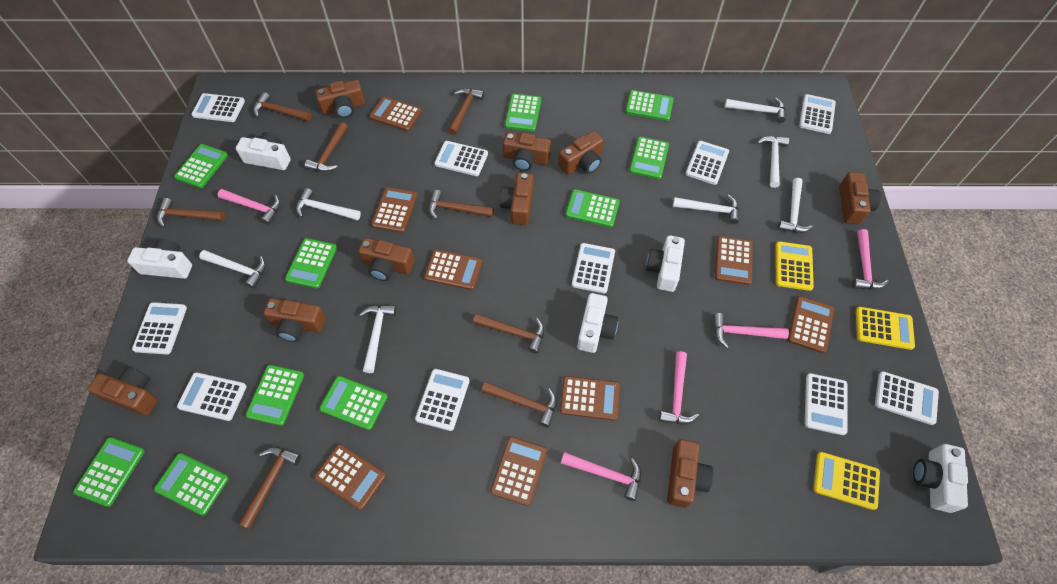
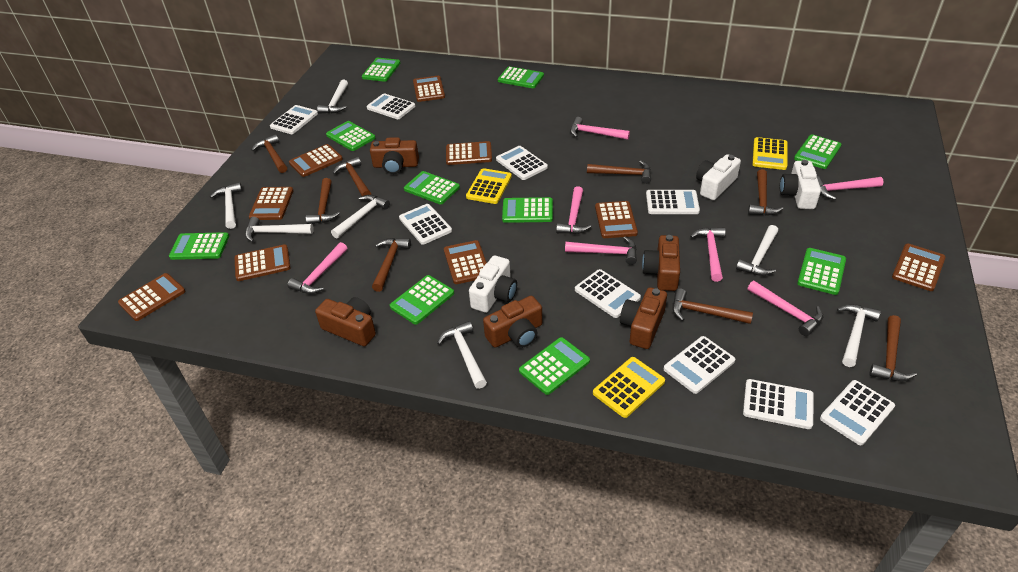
brown calculator: [314,444,386,510] [369,96,422,131] [371,187,417,233] [424,249,482,290] [490,437,547,506] [560,376,620,421] [715,236,753,285] [788,296,835,353] = 8 -> [118,273,185,321] [234,244,291,281] [249,187,294,220] [289,144,343,177] [413,76,445,102] [444,240,487,284] [446,141,492,165] [595,201,638,238] [892,244,946,291] = 9
brown camera: [87,367,158,416] [263,298,326,342] [315,80,365,118] [358,238,415,281] [500,173,534,225] [503,132,551,171] [558,131,604,175] [667,439,713,508] [839,172,881,224] = 9 -> [315,297,376,346] [370,137,419,174] [483,296,542,348] [620,287,667,349] [642,235,680,291] = 5
pink hammer: [218,189,280,225] [561,452,641,501] [659,351,699,424] [713,313,789,348] [852,229,889,290] = 5 -> [287,242,347,294] [556,186,591,234] [565,237,637,265] [570,117,630,140] [690,227,726,282] [747,281,823,336] [817,176,884,200] = 7
white calculator: [132,302,187,354] [177,372,247,421] [191,93,245,122] [415,369,470,431] [435,141,488,176] [572,243,615,293] [686,141,729,185] [799,94,836,134] [805,373,847,435] [875,371,939,425] = 10 -> [270,105,318,134] [367,93,415,119] [399,204,452,245] [496,146,548,180] [575,269,641,318] [646,190,700,214] [664,336,735,394] [743,379,814,429] [820,380,895,445] = 9
white camera: [127,239,192,279] [236,132,291,170] [577,293,618,353] [646,235,685,292] [913,444,968,513] = 5 -> [469,255,517,313] [696,154,741,200] [780,160,821,209] = 3

